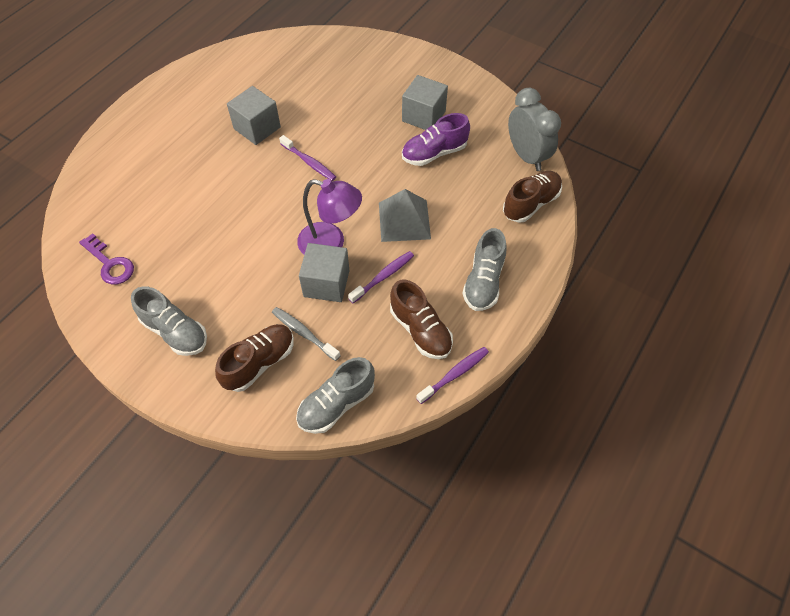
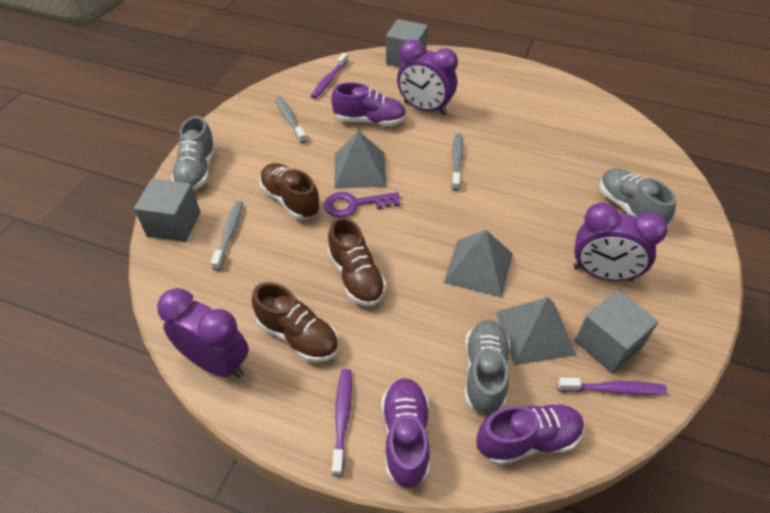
grey clock: [508,88,561,171] = 1 -> none = 0
grey pyramid: [379,189,431,242] = 1 -> [334,131,386,189] [444,230,513,298] [496,297,576,365] = 3
grey toothbrush: [272,307,341,361] = 1 -> [211,201,243,271] [276,96,307,143] [451,134,463,191] = 3
purple clock: none = 0 -> [157,288,249,378] [397,39,458,115] [573,202,668,281] = 3
purple lamp: [297,179,362,255] = 1 -> none = 0
purple shoe: [402,113,470,166] = 1 -> [331,82,407,126] [382,378,430,488] [476,403,584,466] = 3

